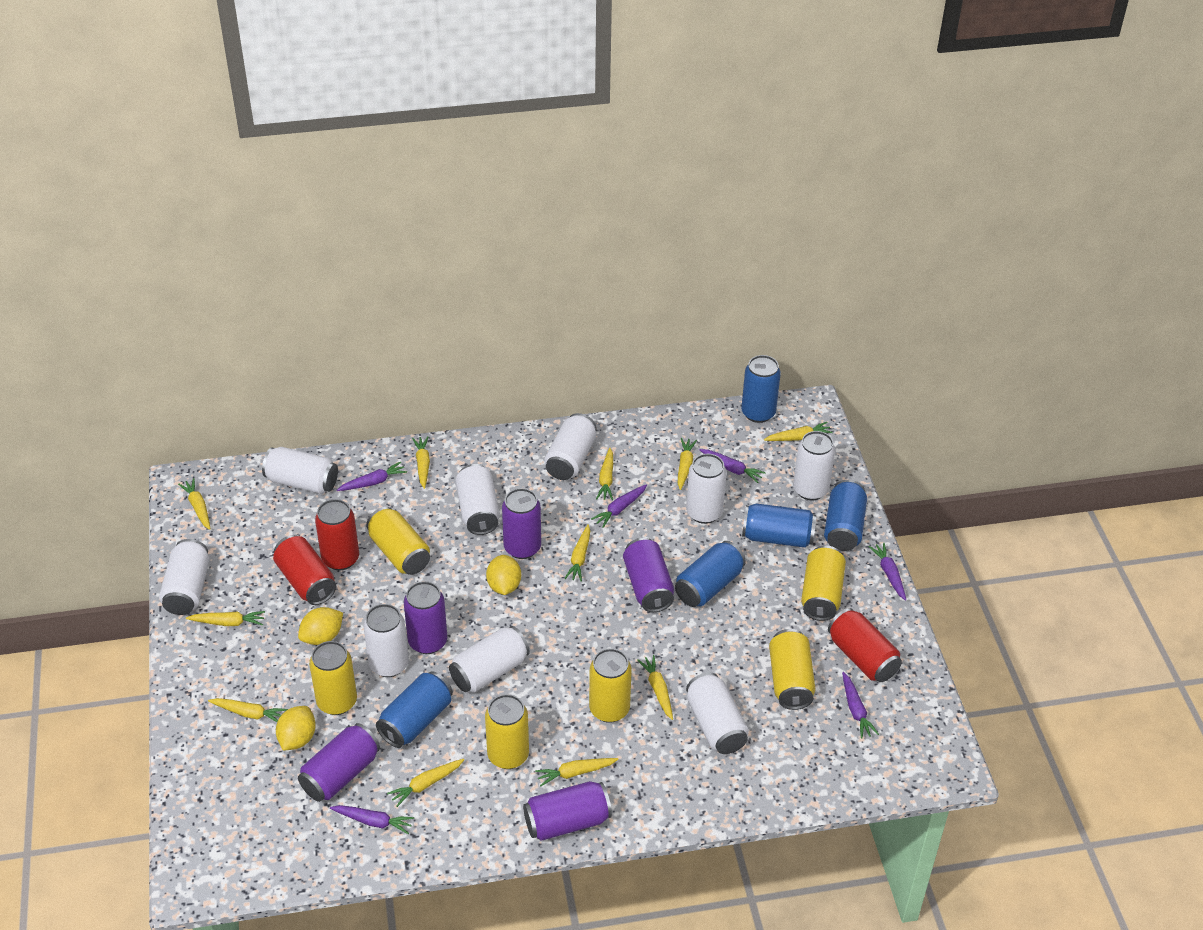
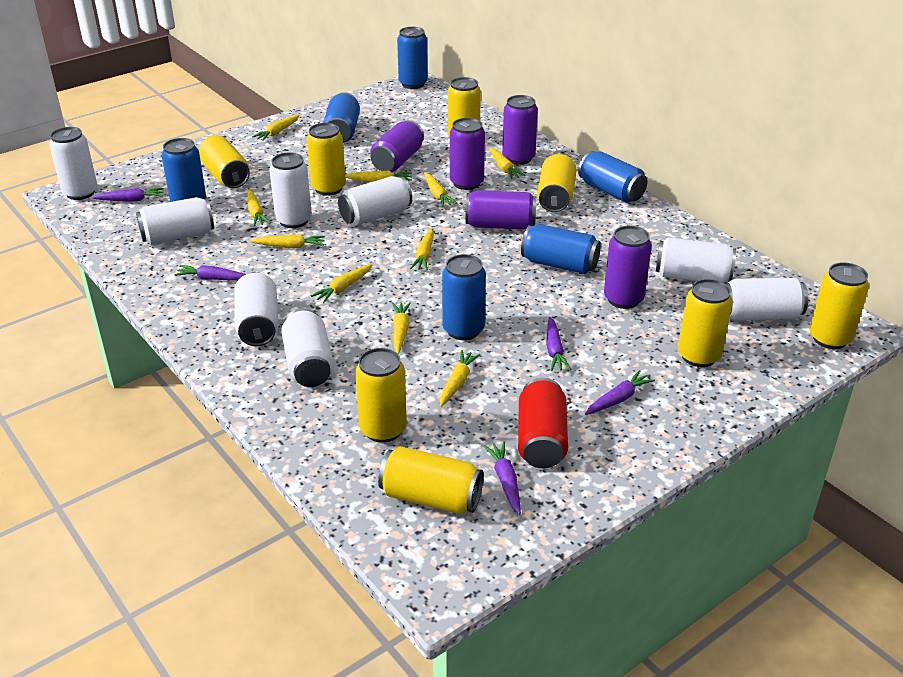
blue can: [376,671,453,748] [675,541,746,607] [741,355,781,423] [742,503,816,548] [824,480,867,551] = 5 -> [162,138,206,202] [323,92,360,143] [397,27,428,89] [442,254,486,340] [521,224,601,274] [578,151,648,203] = 6
purple carrot: [330,805,414,834] [337,462,407,491] [591,484,647,528] [700,449,766,483] [842,672,879,738] [868,543,906,601] = 6 -> [92,188,164,202] [174,265,246,281] [483,442,521,515] [546,317,571,371] [585,370,655,415] = 5
red can: [273,535,336,605] [315,499,359,570] [828,608,902,682] = 3 -> [518,378,568,468] = 1
white can: [159,539,209,615] [262,447,338,494] [363,604,409,677] [449,626,530,692] [455,464,500,535] [544,413,596,480] [686,454,727,524] [686,672,749,754] [793,431,835,500] = 9 -> [49,127,97,200] [136,197,214,244] [234,272,279,346] [269,152,312,228] [281,308,334,387] [338,176,412,226] [656,237,736,283] [724,278,808,321] = 8
yellow can: [309,641,357,715] [366,507,430,575] [485,694,529,769] [589,648,632,723] [769,629,816,710] [801,545,846,621] = 6 -> [198,135,250,188] [307,123,346,196] [355,348,407,443] [378,446,484,514] [448,77,481,137] [537,154,577,212] [678,279,733,367] [810,262,869,349] = 8
yellow carrot: [178,478,210,530] [186,611,265,626] [208,698,288,722] [387,759,464,807] [412,436,430,489] [535,758,618,786] [564,524,590,582] [596,448,613,500] [637,655,673,720] [678,438,697,490] [764,422,833,441] = 11 -> [247,190,270,226] [250,235,325,248] [252,115,299,141] [311,264,372,303] [345,171,412,182] [392,302,411,354] [410,228,434,271] [424,173,458,207] [439,350,480,407] [489,148,525,179] = 10
yellow lemon: [276,706,316,751] [298,607,343,645] [486,555,521,595] = 3 -> none = 0

